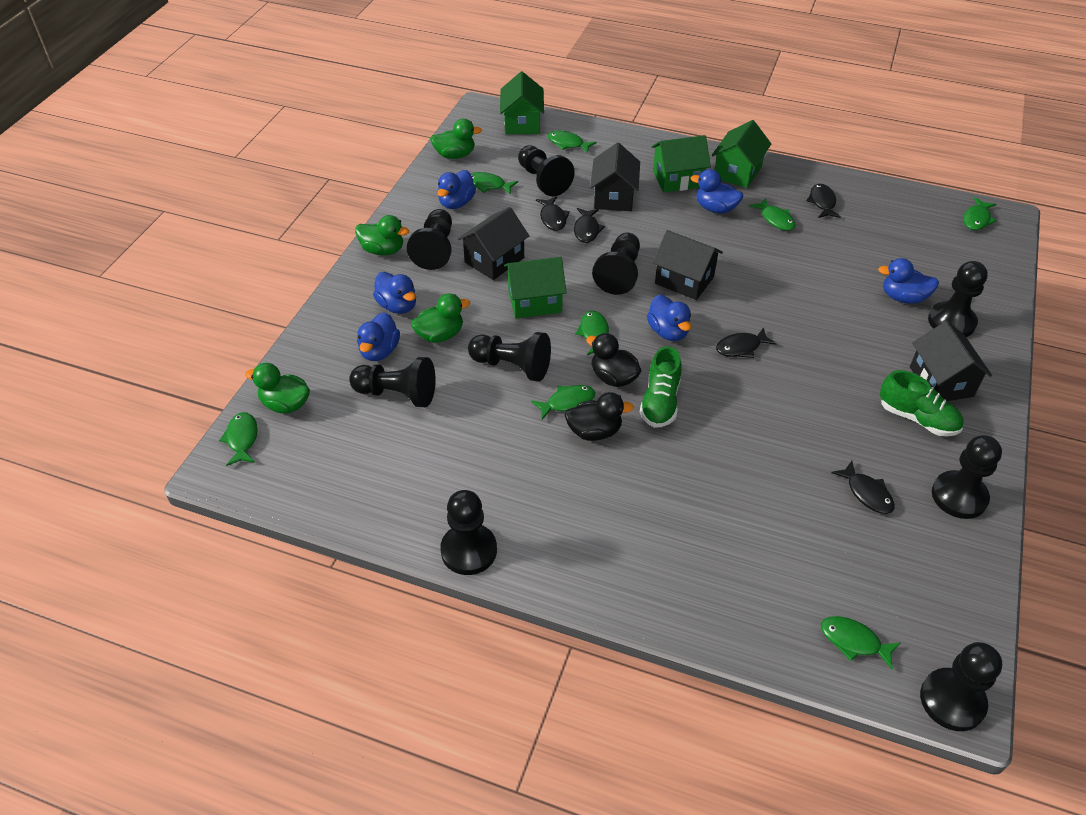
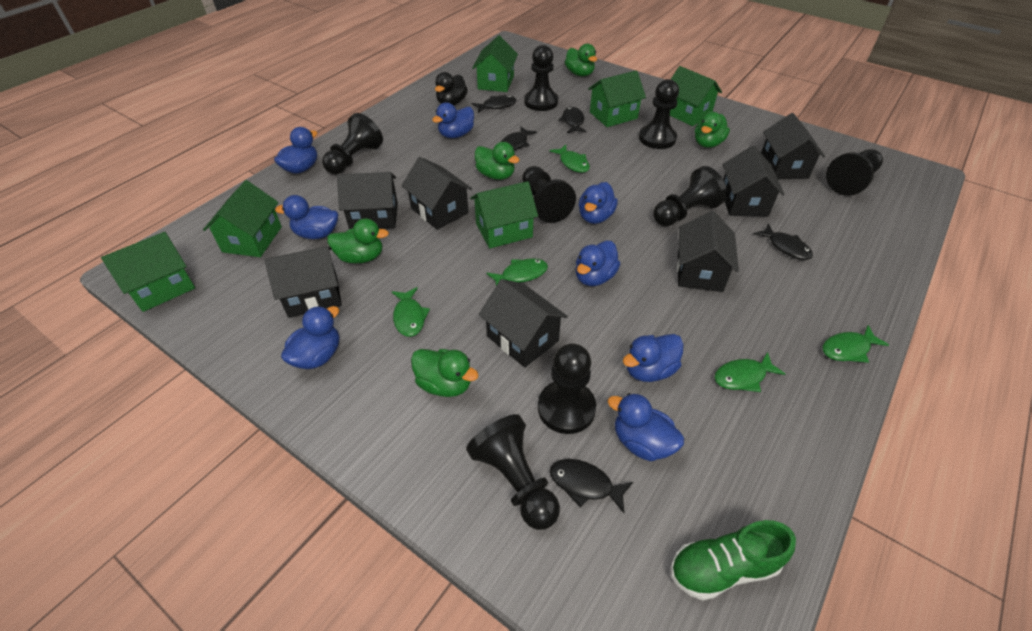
black duck: [564,392,634,441] [586,333,642,387] = 2 -> [435,72,468,105] = 1
black house: [458,207,529,280] [590,142,640,211] [653,230,723,300] [910,321,992,401] = 4 -> [264,246,342,318] [337,172,398,230] [401,157,472,230] [479,279,568,368] [677,211,739,292] [722,146,785,216] [761,113,825,179] = 7
black pawn: [349,357,436,407] [407,209,452,270] [440,490,497,575] [468,332,551,382] [518,145,575,196] [592,233,640,295] [920,642,1002,731] [928,261,988,337] [932,435,1002,519] = 9 -> [322,113,383,174] [466,414,560,530] [522,166,576,223] [524,45,558,111] [538,344,596,434] [639,79,679,149] [653,166,727,226] [826,149,883,196] = 8
blue duck: [357,312,400,361] [373,272,416,314] [438,170,476,209] [647,295,691,341] [691,169,743,213] [878,258,939,304] = 6 -> [274,127,317,174] [275,195,338,239] [281,306,340,369] [432,102,474,138] [575,241,620,286] [579,182,618,224] [608,393,684,461] [623,334,684,382] = 8
green duck: [245,363,310,413] [355,215,409,255] [411,293,470,343] [430,119,482,159] = 4 -> [327,218,389,264] [411,349,479,397] [475,142,519,180] [565,44,597,76] [695,112,730,148] = 5
green fish: [219,412,258,466] [471,172,518,194] [531,385,595,420] [548,131,597,153] [575,311,609,355] [749,198,796,231] [821,616,901,670] [963,197,997,230] = 8 -> [392,287,430,337] [487,258,548,286] [550,145,590,173] [714,352,785,392] [823,325,889,363] = 5
green house: [500,72,544,134] [504,257,567,319] [651,135,711,192] [712,120,771,188] = 4 -> [101,232,195,312] [203,180,282,257] [470,181,538,248] [472,35,518,92] [588,70,646,127] [670,66,722,126] = 6
green shoe: [640,346,681,428] [880,370,964,437] = 2 -> [671,520,796,600] = 1

